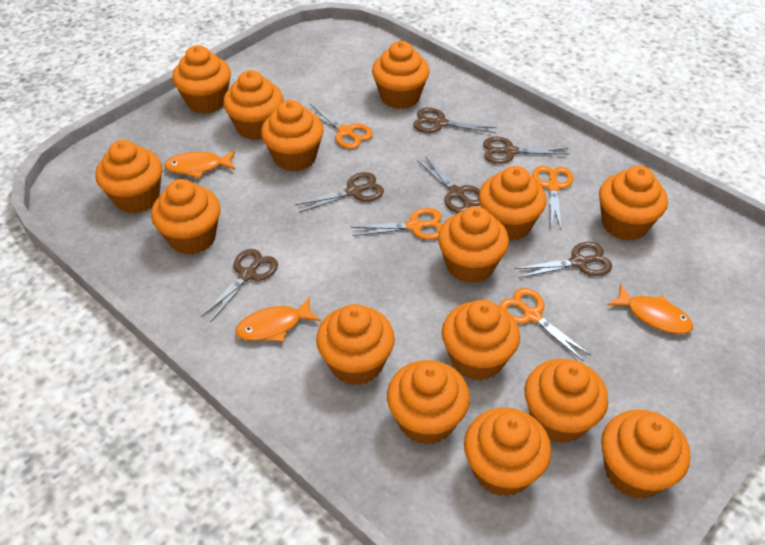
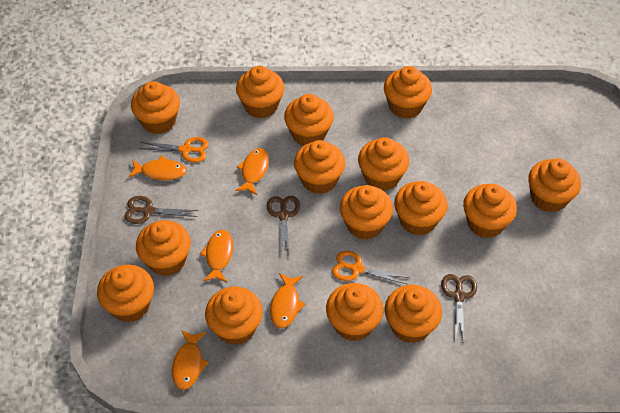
brown scissors: [201,249,278,323] [295,172,384,213] [413,108,497,133] [417,156,480,213] [483,137,569,164] [515,242,612,278] = 6 -> [124,196,199,224] [266,196,300,255] [441,274,477,343] = 3
orange fish: [165,151,235,179] [236,297,321,342] [607,284,693,334] = 3 -> [128,156,186,180] [172,330,209,390] [200,230,233,282] [235,148,269,195] [270,273,305,328] = 5
orange scissors: [310,104,373,149] [351,208,442,240] [499,288,591,361] [532,166,574,228] = 4 -> [138,137,209,163] [332,251,409,284] = 2

